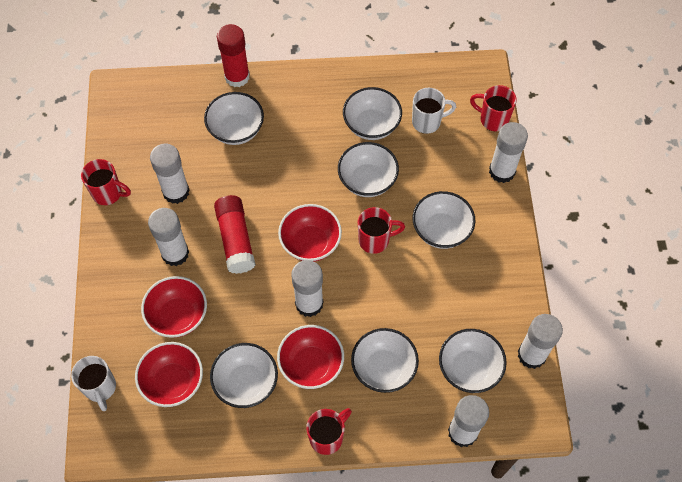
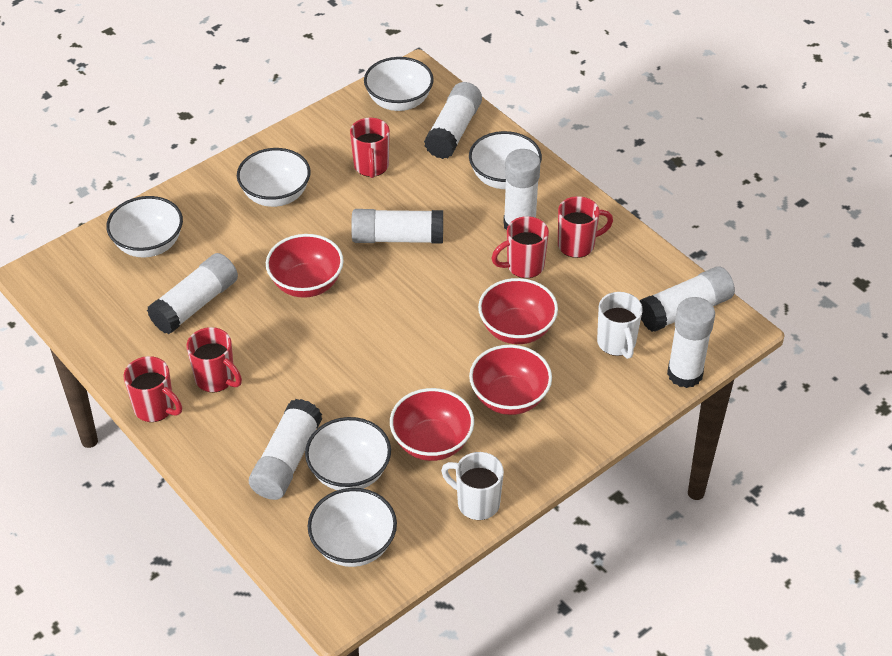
red glue stick: [214,195,256,274] [217,24,250,87] = 2 -> none = 0
red mug: [81,159,131,205] [306,408,352,455] [358,207,405,254] [470,85,517,131] = 4 -> [124,356,182,422] [187,327,242,392] [350,118,390,178] [491,216,549,278] [558,196,613,258] = 5
white bowl: [204,92,264,145] [210,343,278,408] [338,142,399,197] [343,87,402,140] [351,328,419,393] [413,191,475,249] [439,329,507,393] = 7 -> [106,196,183,258] [237,148,311,207] [305,417,391,490] [307,488,397,567] [364,57,434,111] [469,131,542,189] = 6
white glue stick: [148,208,189,266] [150,143,189,204] [291,260,323,317] [448,395,489,447] [489,122,528,183] [518,314,563,369] = 6 -> [147,253,238,334] [249,399,322,500] [351,209,443,244] [424,82,482,159] [503,149,540,230] [640,266,735,332] [667,297,715,388] = 7

